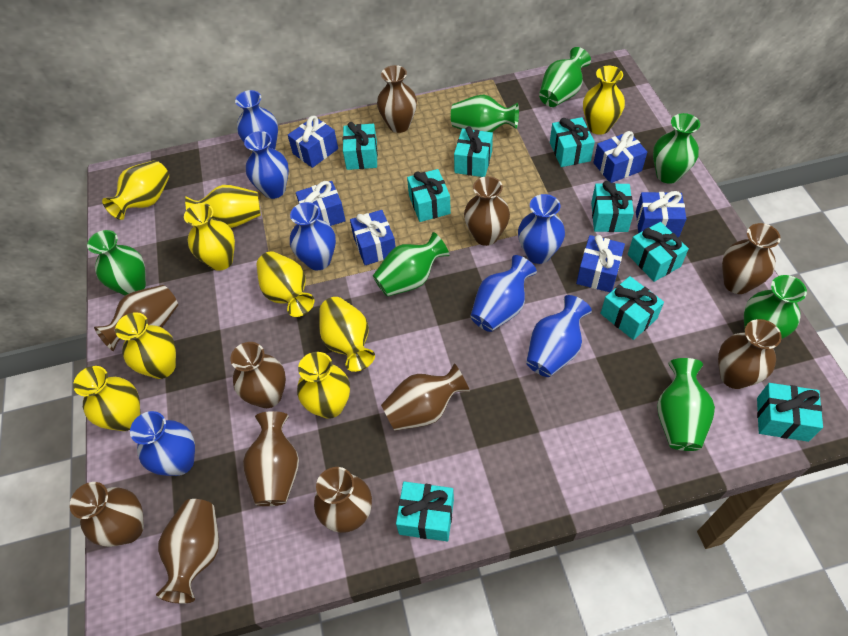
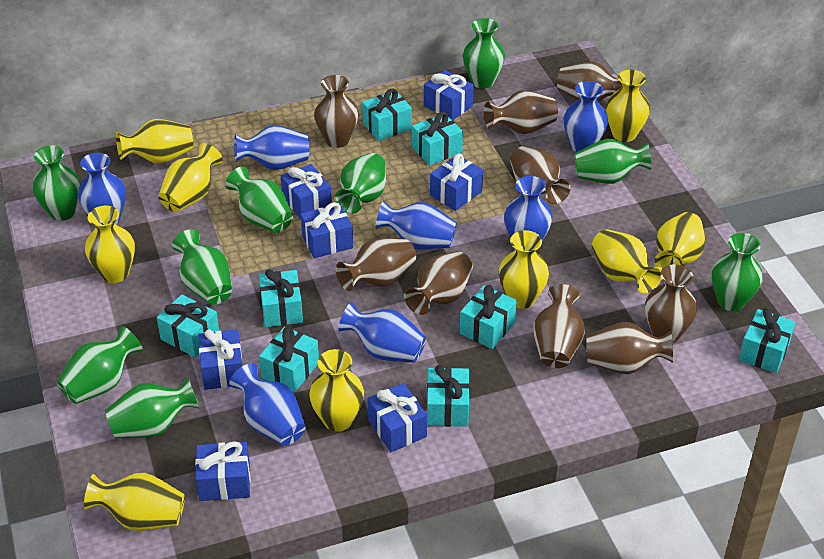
blue gift: [288,116,338,168] [296,181,346,226] [350,210,396,265] [576,235,625,292] [593,131,647,183] [636,191,686,237] = 6 -> [195,441,250,501] [198,329,243,390] [281,164,332,219] [301,202,353,258] [368,383,427,452] [424,70,474,120] [430,154,483,211] = 7
brown vase: [70,482,144,547] [94,285,178,351] [156,499,219,604] [230,342,286,408] [243,411,299,506] [314,467,372,533] [377,65,417,133] [381,363,470,431] [464,176,510,246] [718,319,782,389] [722,223,781,294] = 11 -> [314,75,359,148] [336,238,416,291] [404,251,473,315] [484,90,558,134] [510,146,571,204] [533,284,585,368] [557,62,622,102] [587,322,673,374] [645,264,697,343] = 9
green vase: [87,230,146,296] [373,232,449,297] [451,95,519,132] [539,47,591,107] [653,113,700,184] [657,358,715,451] [744,275,807,339] = 7 -> [32,145,80,221] [57,326,143,404] [105,378,200,438] [172,229,232,305] [225,167,293,233] [335,153,386,214] [463,18,505,88] [575,139,651,184] [711,233,763,311] = 9
turquoise gift: [343,122,378,170] [396,482,454,541] [407,169,451,222] [454,126,493,177] [550,117,595,167] [591,181,634,232] [601,276,664,340] [628,222,689,282] [757,383,823,442] = 9 -> [157,294,219,357] [259,269,303,327] [259,326,319,392] [362,88,412,141] [412,112,463,165] [427,365,470,427] [460,285,517,349] [739,308,796,373] = 8

